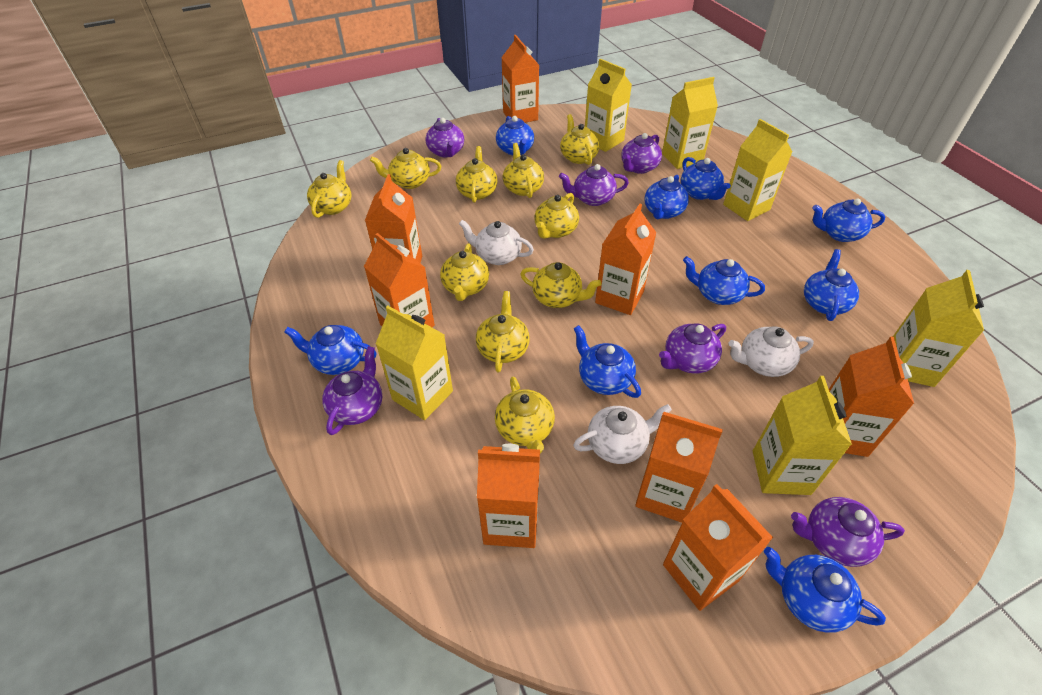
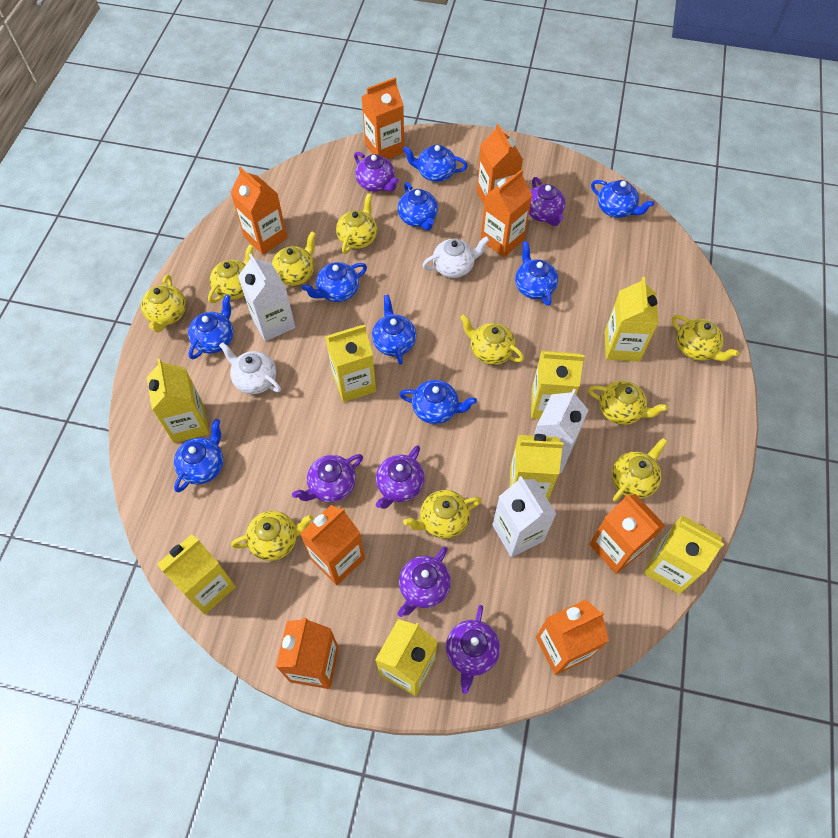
white carton: none = 0 -> [238,254,295,341] [492,476,556,557] [534,388,588,473] = 3
white teapot: [459,220,534,265] [573,404,672,464] [728,327,814,377] = 3 -> [219,342,281,394] [422,236,489,278] = 2
yellow carton: [375,306,453,420] [585,59,632,152] [662,77,718,169] [723,119,792,221] [753,376,852,495] [893,270,984,387] = 6 -> [147,358,209,443] [157,534,236,615] [325,325,376,402] [375,619,438,696] [510,434,563,500] [531,351,585,419] [604,277,659,361] [644,515,724,594] = 8

